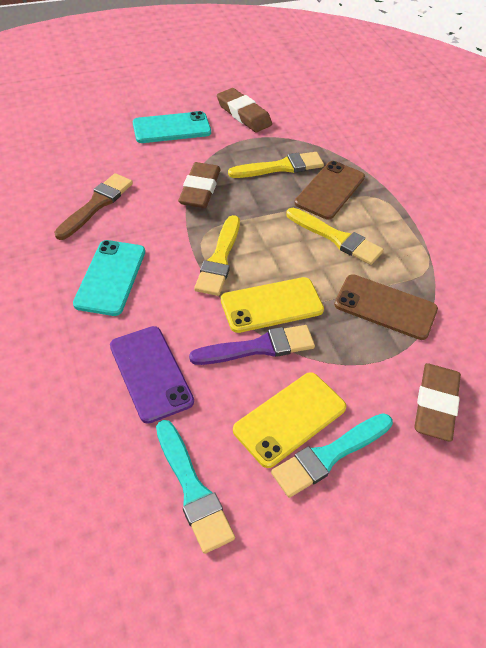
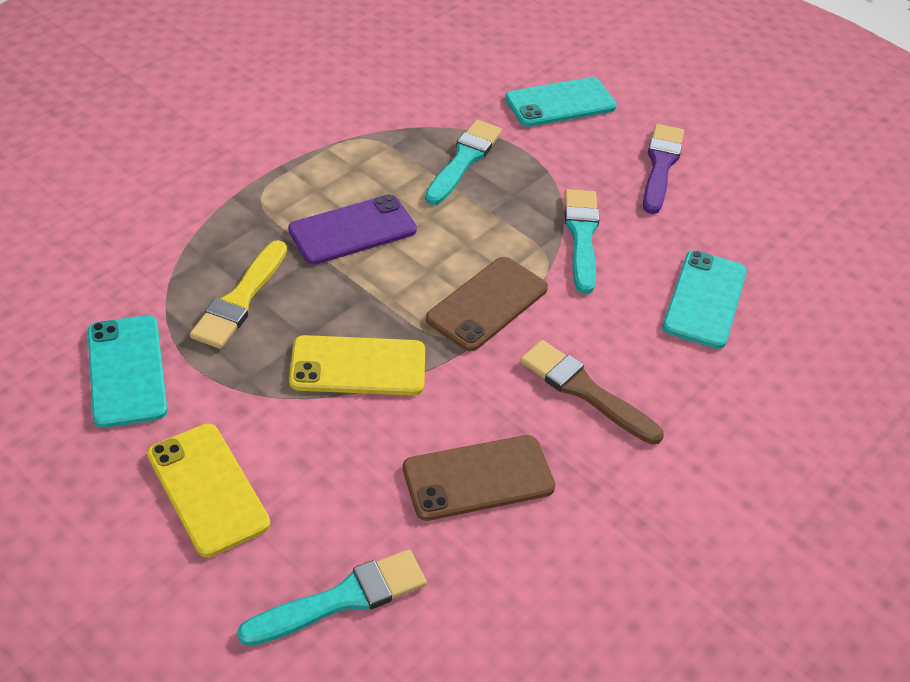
brown eraser: [178,162,221,208] [217,88,272,132] [414,363,461,442] = 3 -> none = 0
turquoise brush: [156,420,235,554] [271,413,393,498] = 2 -> [237,549,427,646] [425,120,502,205] [564,189,600,294] = 3
turquoise phone: [73,240,145,316] [133,111,211,143] = 2 -> [87,315,168,428] [505,77,617,127] [663,250,747,349] = 3
yellow brush: [194,215,240,296] [228,152,324,178] [286,208,384,265] = 3 -> [190,240,287,349] = 1

